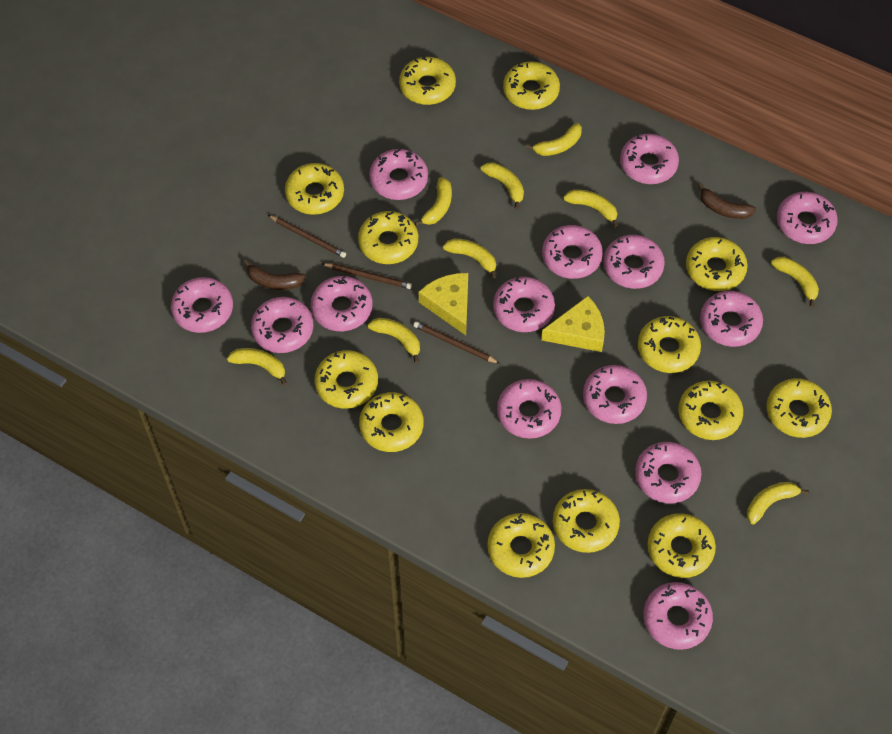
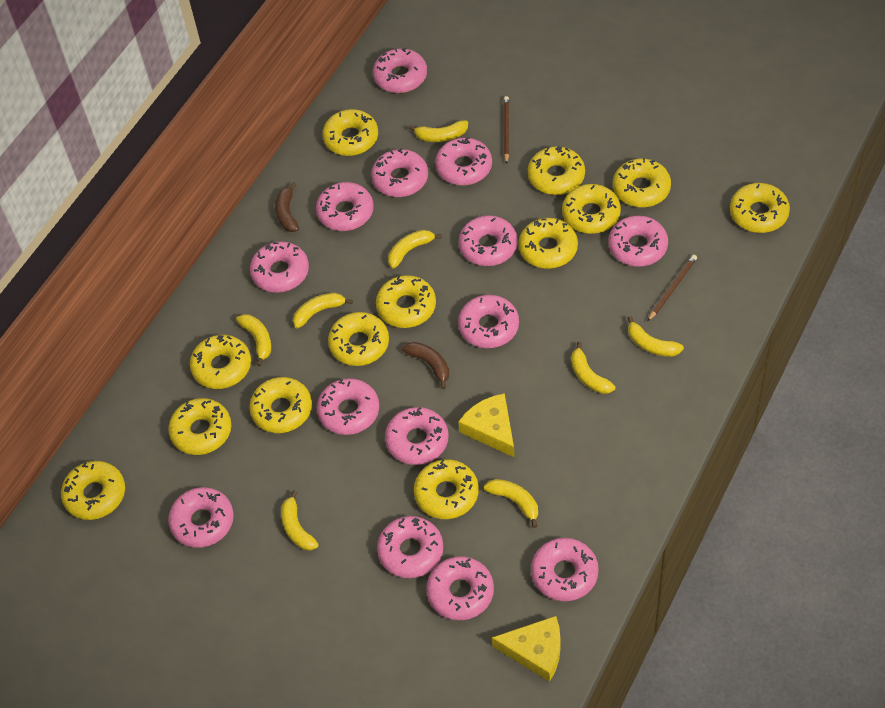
brown pencil: [268,215,346,258] [321,263,412,289] [413,321,500,364] = 3 -> [503,96,509,164] [647,255,697,322] = 2
yellow banana: [227,348,287,385] [368,318,420,363] [414,177,452,226] [443,239,497,279] [481,162,524,210] [526,123,582,156] [563,190,619,228] [747,482,809,524] [771,257,819,308] = 9 -> [236,314,271,366] [281,490,319,551] [293,293,353,328] [388,230,442,269] [409,120,468,142] [484,479,538,528] [571,342,616,394] [628,316,684,357] = 8

